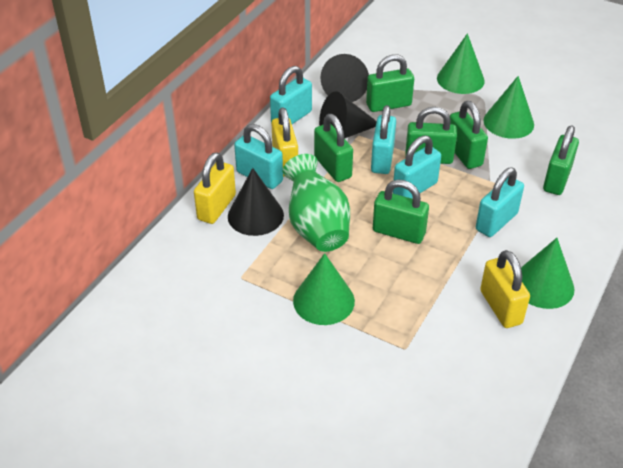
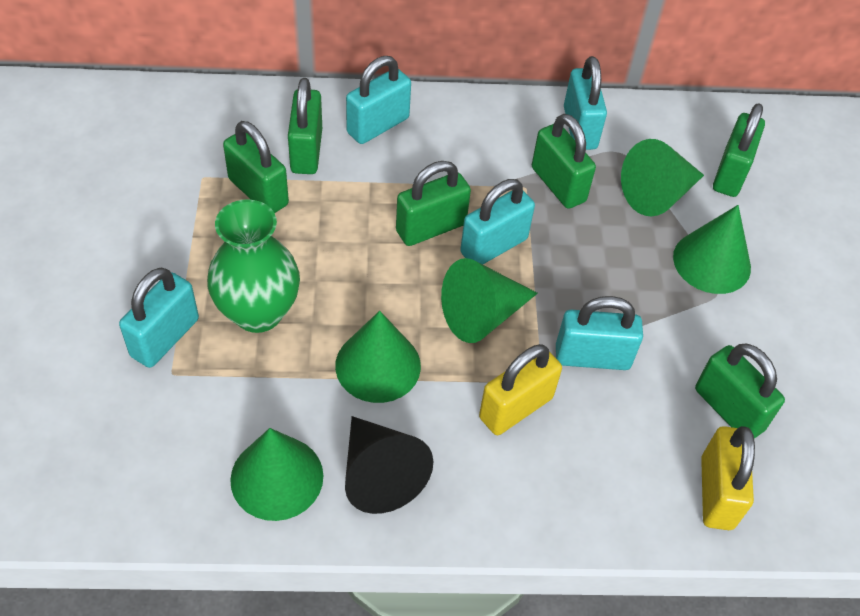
black cone: [228,168,284,236] [319,91,377,139] [320,54,369,102] = 3 -> [345,416,433,514] = 1
green cone: [293,253,355,325] [437,33,485,94] [483,76,534,139] [521,238,574,309] = 4 -> [230,428,323,521] [335,311,421,403] [441,258,538,343] [621,139,704,216] [673,205,751,294] = 5
yellow padlock: [194,152,236,224] [272,107,298,176] [480,250,530,328] = 3 -> [479,344,562,435] [701,426,755,530] = 2

